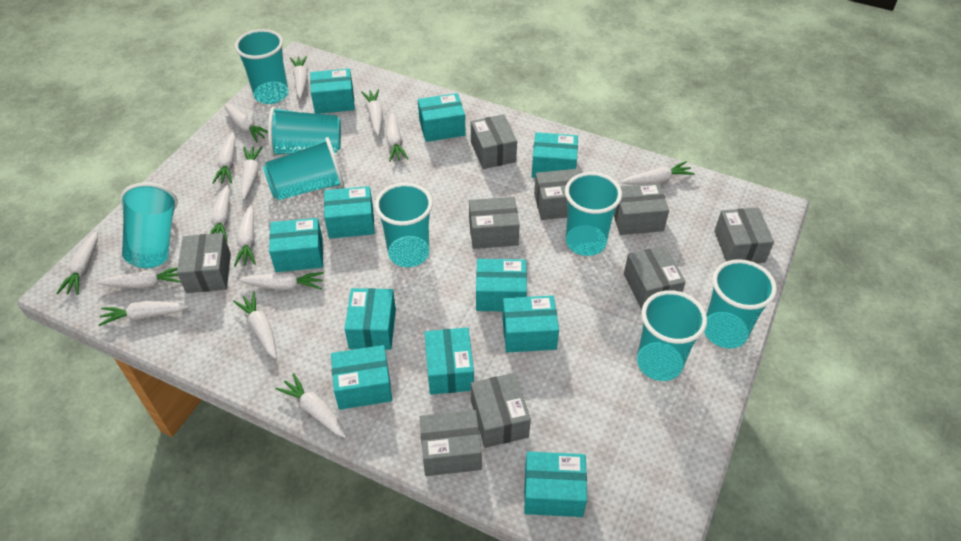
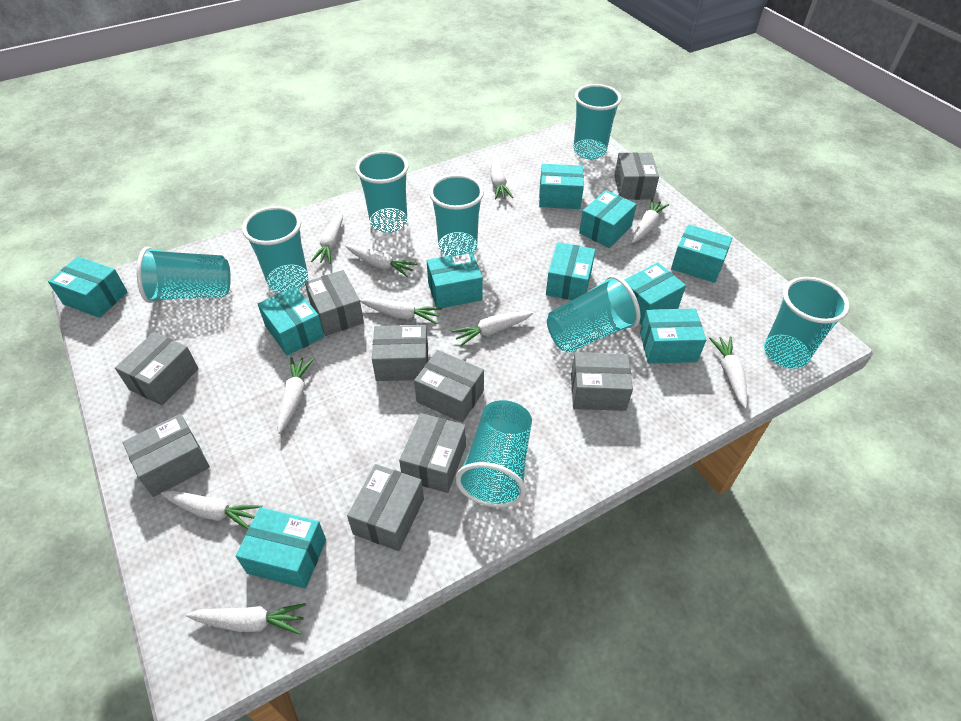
turquoise box: [269,218,323,272] [310,69,355,114] [324,186,375,239] [331,345,392,410] [344,288,396,350] [418,93,466,142] [424,327,474,395] [476,259,527,311] [502,296,559,352] [524,451,587,517] [532,132,578,178] = 11 -> [48,256,128,318] [235,507,326,589] [258,286,324,356] [427,252,483,308] [539,164,584,209] [546,242,595,300] [579,190,637,248] [624,262,686,325] [640,309,706,363] [671,224,733,283] = 10
white carrot: [56,230,98,295] [98,267,181,289] [98,301,189,326] [210,185,230,242] [212,132,236,184] [224,104,268,142] [233,292,277,359] [234,205,256,267] [239,272,324,290] [241,146,263,200] [275,373,347,438] [290,56,308,99] [362,89,383,136] [386,112,408,162] [621,161,695,185] = 15 -> [161,491,262,529] [186,603,306,634] [277,357,314,434] [311,213,343,264] [346,245,417,277] [360,298,442,324] [451,312,533,347] [491,156,513,199] [632,199,669,243] [709,336,748,409] = 10

